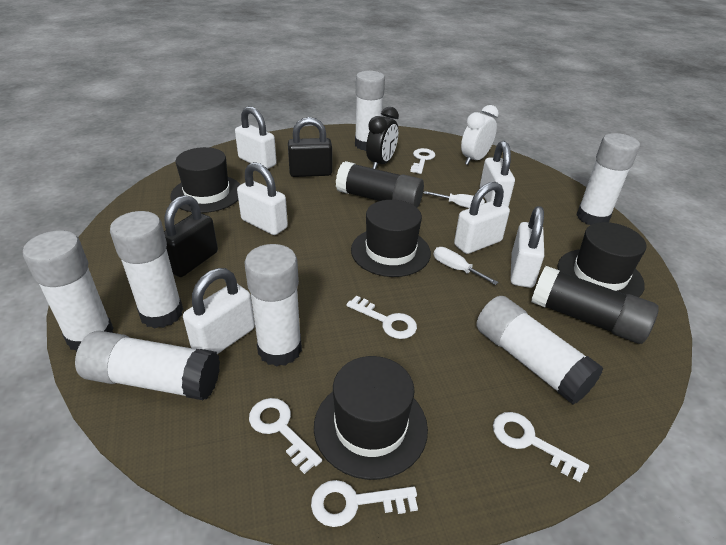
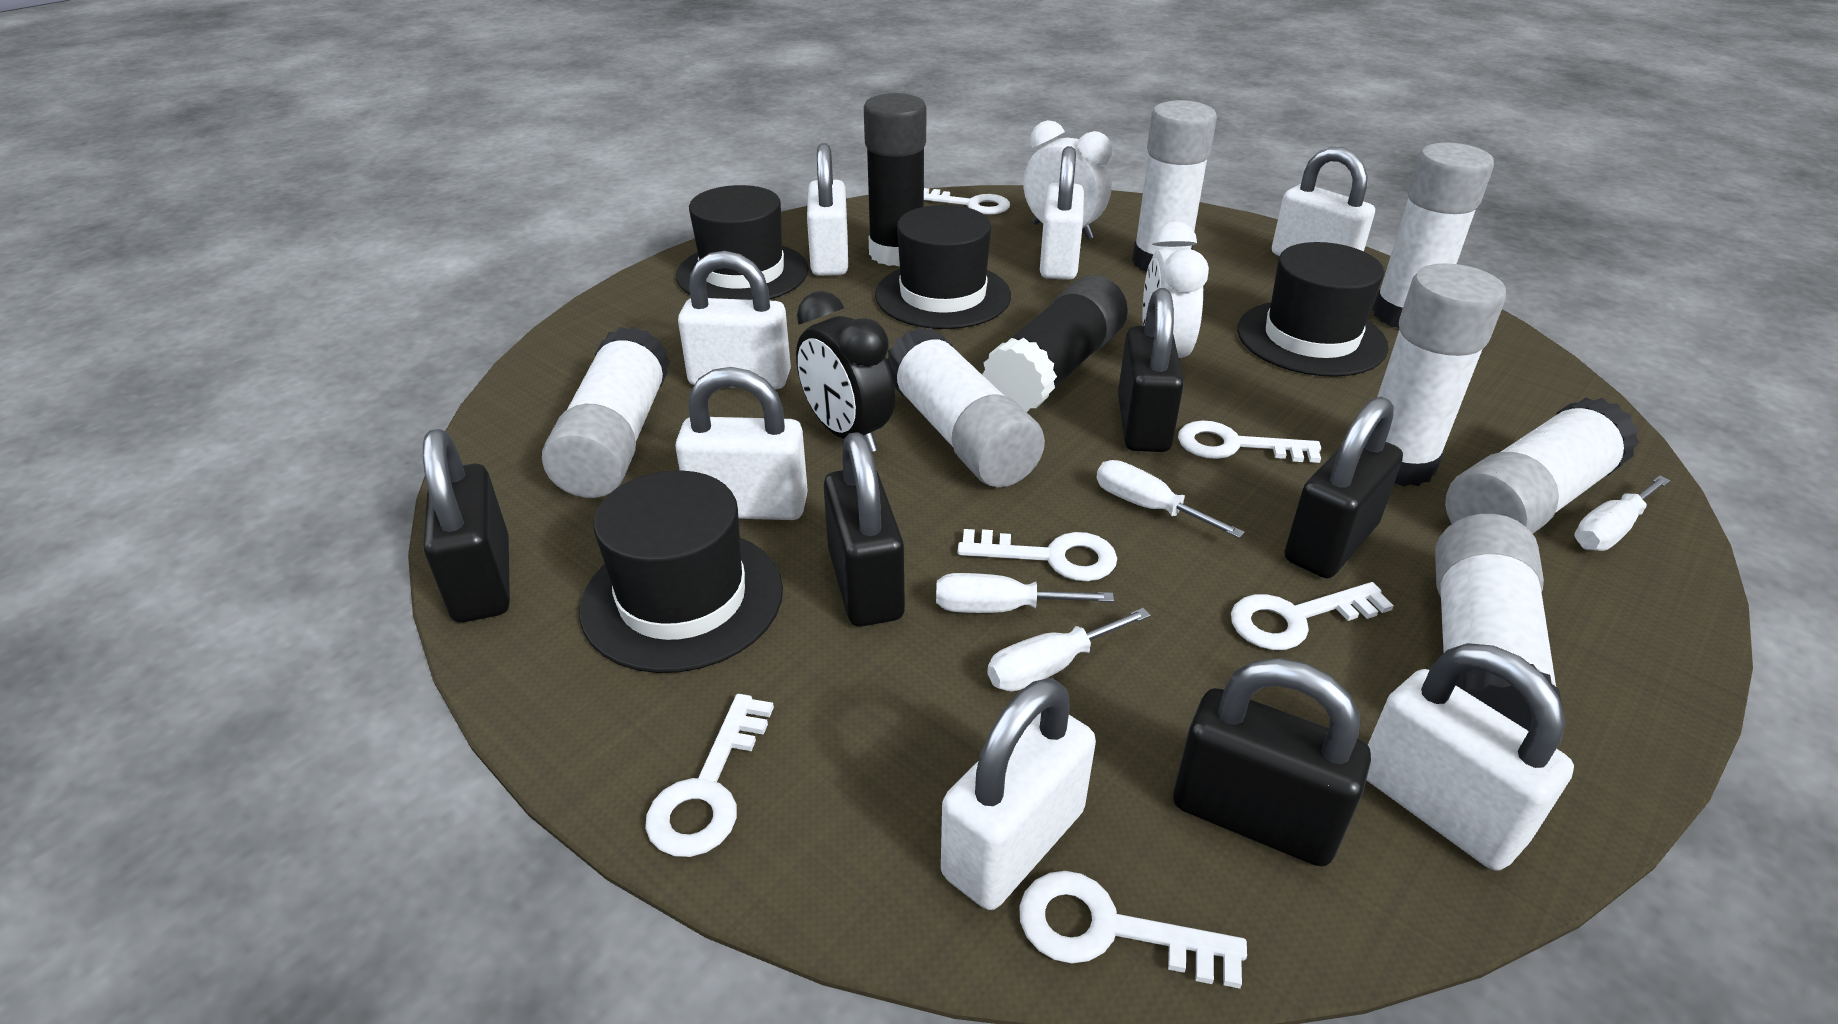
black padlock: [164,195,218,277] [288,117,332,177] = 2 -> [423,429,510,623] [824,433,905,627] [1118,288,1184,452] [1173,658,1371,867] [1284,396,1403,578] = 5
white clock: [461,105,499,165] = 1 -> [1023,120,1112,240] [1142,221,1209,358] = 2
white key: [249,398,322,474] [311,480,418,527] [346,296,417,339] [410,148,435,174] [493,412,589,482] = 5 -> [645,694,774,857] [924,188,1010,215] [958,529,1117,581] [1019,871,1247,989] [1178,420,1321,463] [1231,582,1394,650] = 6
white padlock: [183,268,255,354] [235,106,277,169] [237,162,288,235] [454,182,510,254] [480,141,515,207] [511,206,544,288] = 6 -> [675,367,808,520] [678,251,791,389] [807,143,848,276] [941,678,1096,910] [1040,146,1084,280] [1272,147,1375,256] [1366,643,1574,871] = 7
white screwdriver: [424,191,485,208] [434,247,498,285] = 2 -> [936,573,1114,613] [987,608,1151,691] [1096,460,1245,538] [1574,475,1670,551] = 4

